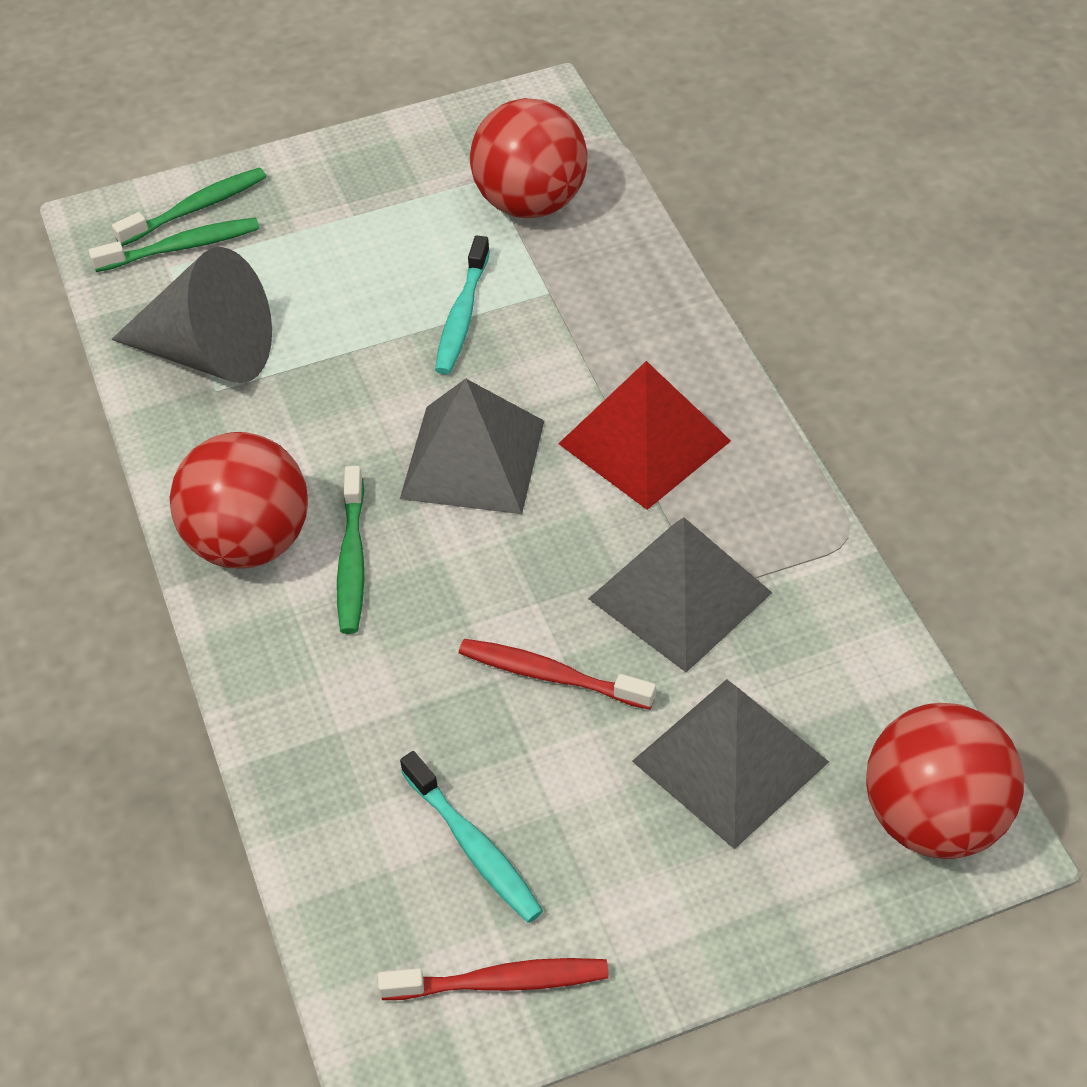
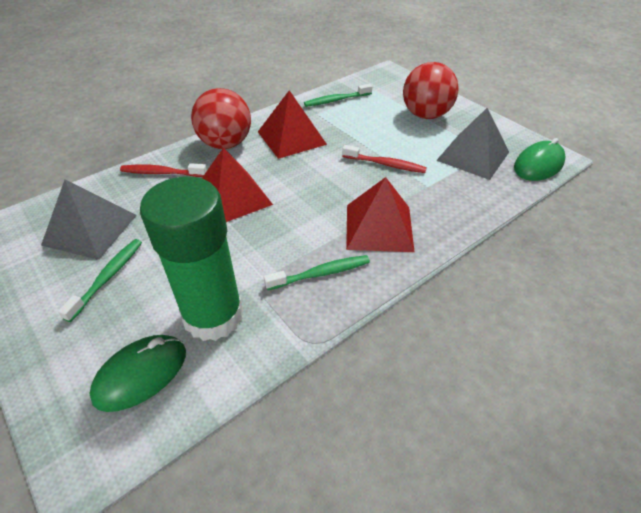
green glue stick: none = 0 -> [140,176,243,341] = 1
green mouse: none = 0 -> [89,335,186,412] [514,138,565,181] = 2
grey cone: [112,247,272,383] = 1 -> none = 0
grey pyramid: [400,378,544,514] [588,517,772,672] [632,679,829,849] = 3 -> [41,180,137,260] [436,108,509,180] = 2
red ball: [170,432,308,569] [470,98,588,218] [866,703,1024,859] = 3 -> [191,88,251,149] [403,62,459,119] = 2
red pyramid: [558,361,731,510] = 1 -> [202,148,273,222] [258,90,327,159] [346,177,415,252] = 3
turquoise toothbrush: [400,751,543,923] [435,236,490,374] = 2 -> none = 0

